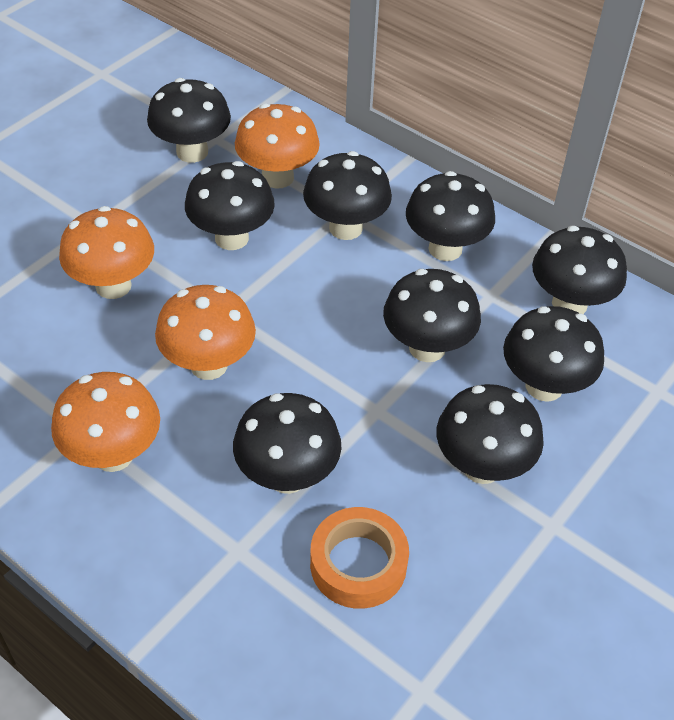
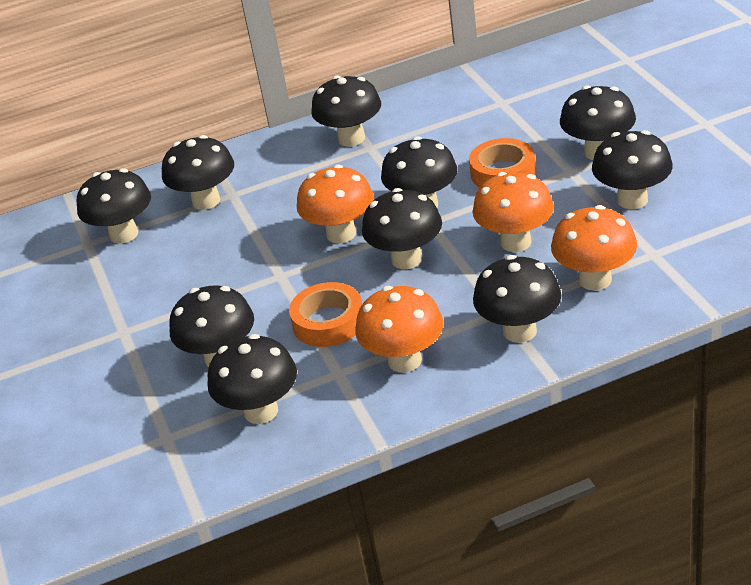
black mushroom: [147,78,231,163] [185,161,275,250] [233,393,342,494] [303,151,392,240] [383,269,481,362] [406,171,495,261] [437,384,544,484] [503,306,604,402] [532,226,627,314] = 9 -> [77,168,151,244] [162,135,234,210] [169,285,254,367] [207,334,297,424] [311,75,381,146] [362,188,442,269] [381,136,457,207] [473,255,561,343] [560,85,636,160] [592,130,673,209] = 10
orange tape: [310,507,409,609] = 1 -> [289,282,362,347] [469,138,536,188] = 2

